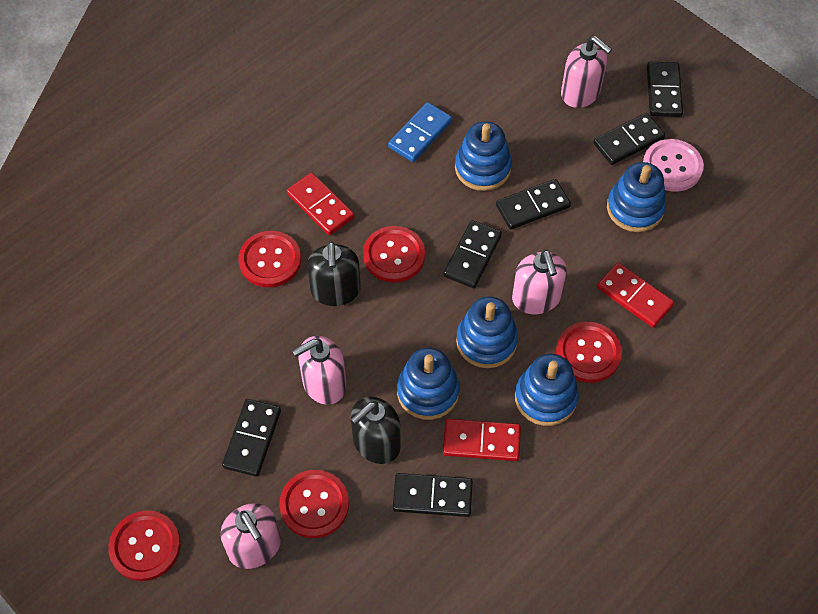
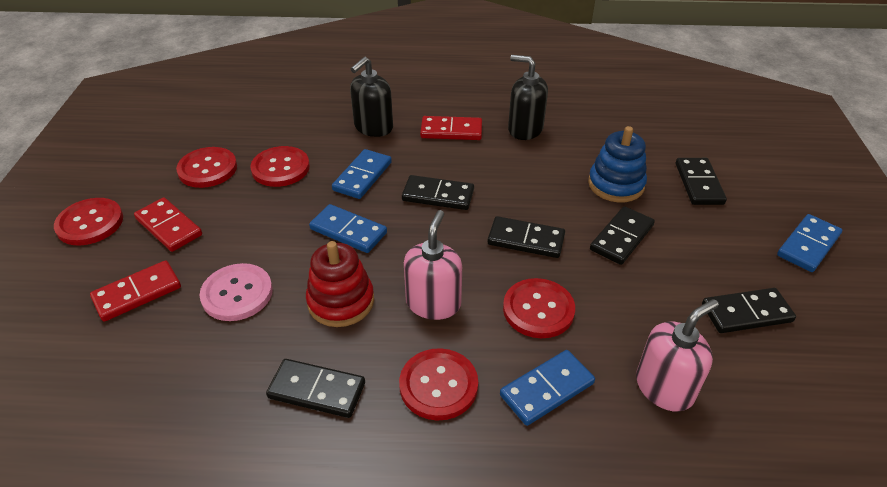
blue domino: [388,102,452,162] = 1 -> [309,204,387,253] [332,149,392,199] [500,350,595,426] [777,214,842,272] = 4
blue stacking toy: [397,348,460,420] [455,121,512,191] [456,297,518,368] [515,354,579,426] [607,162,666,232] = 5 -> [588,126,647,202] = 1
pink soap dispenser: [220,503,281,569] [292,336,346,405] [512,250,567,314] [561,36,612,108] = 4 -> [404,210,462,320] [636,299,719,412] = 2
red stacking toy: none = 0 -> [306,241,374,327] = 1

